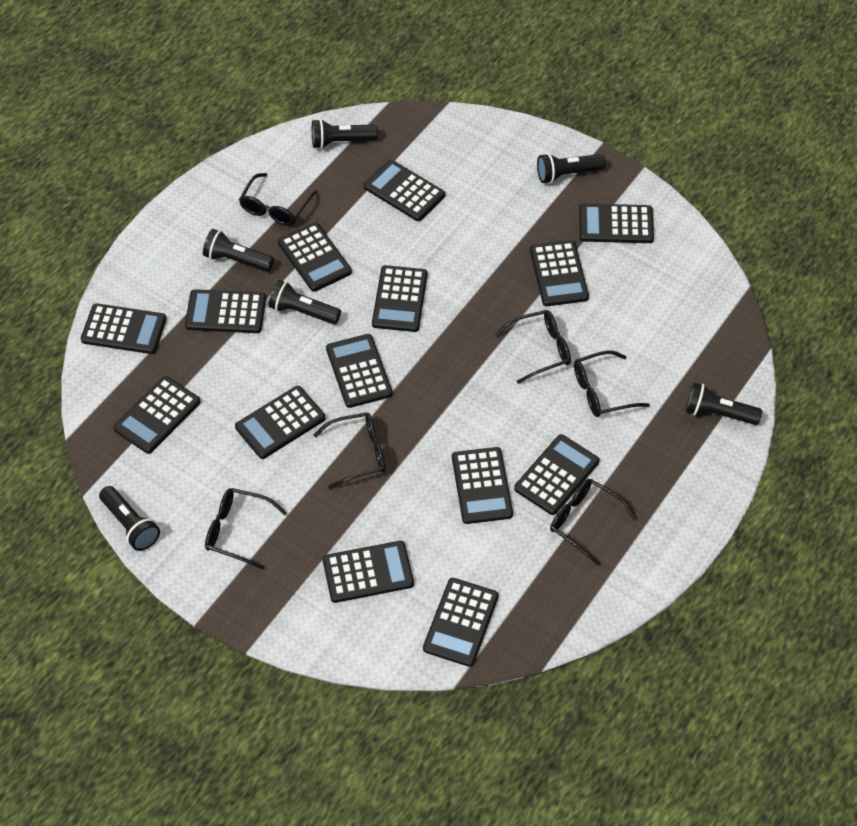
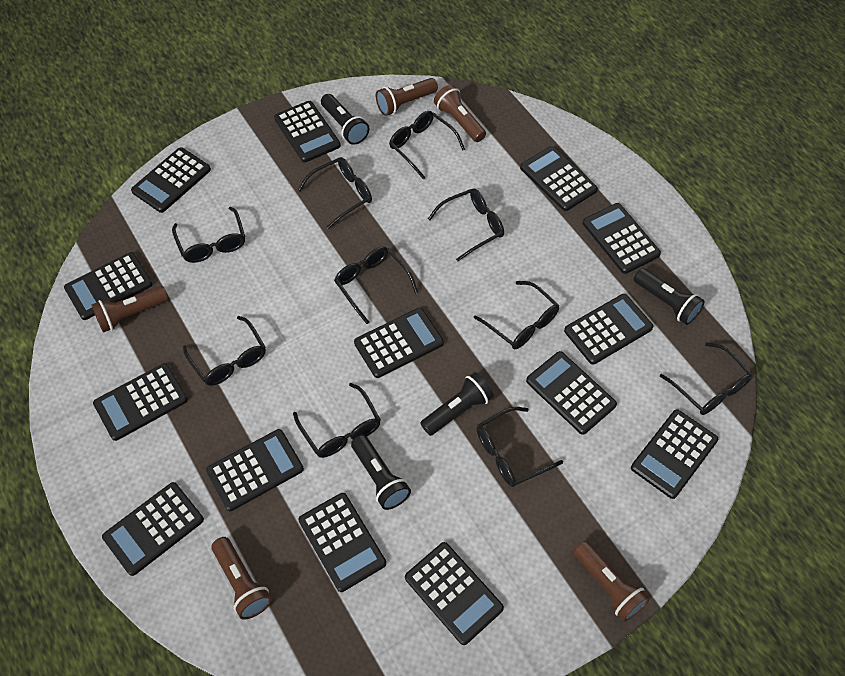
black flashlight: [99,486,160,551] [203,229,274,272] [269,280,341,324] [312,119,378,149] [537,153,606,183] [686,383,762,425] = 6 -> [321,94,369,145] [351,435,411,510] [420,372,494,436] [634,268,705,325] = 4
black glasses: [205,488,287,570] [239,173,317,226] [314,412,385,489] [495,310,571,384] [550,479,637,566] [574,350,649,417] = 6 -> [172,207,245,263] [183,316,266,386] [293,383,381,458] [298,157,372,229] [334,247,418,324] [389,111,465,180] [428,188,504,261] [474,281,560,349] [477,407,563,487] [660,342,753,415] = 10
brown flashlight: none = 0 -> [91,286,169,333] [211,537,272,620] [376,78,438,116] [434,85,486,142] [573,541,650,622] = 5

